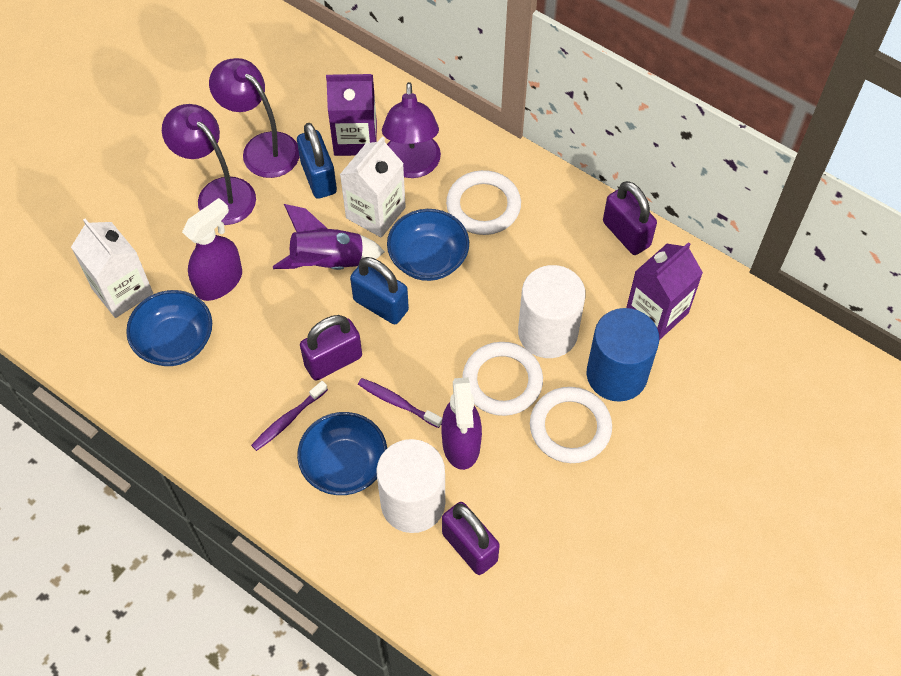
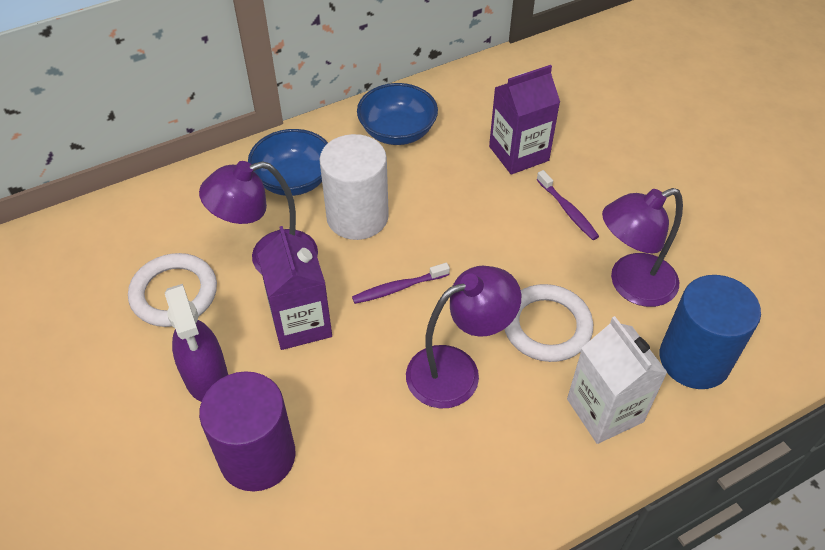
blue bowl: [126,290,212,366] [297,412,387,495] [387,209,469,281] = 3 -> [248,129,328,196] [357,83,438,145] = 2
blue padlock: [297,123,337,199] [350,257,409,325] = 2 -> none = 0
purple cylinder: none = 0 -> [199,371,296,491] = 1
purple padlock: [300,315,362,381] [442,502,500,575] [603,181,657,255] = 3 -> none = 0
purple rocket: [273,204,385,270] = 1 -> none = 0
purple spray bottle: [182,198,242,301] [441,377,482,470] = 2 -> [165,284,228,402] = 1
white carton: [71,219,153,318] [340,136,406,238] = 2 -> [567,316,668,444] = 1
white cylinder: [377,439,445,533] [518,265,586,358] = 2 -> [319,134,389,240] = 1
white ring: [446,170,521,235] [462,342,543,416] [530,387,612,463] = 3 -> [128,253,217,327] [504,284,593,362] = 2

